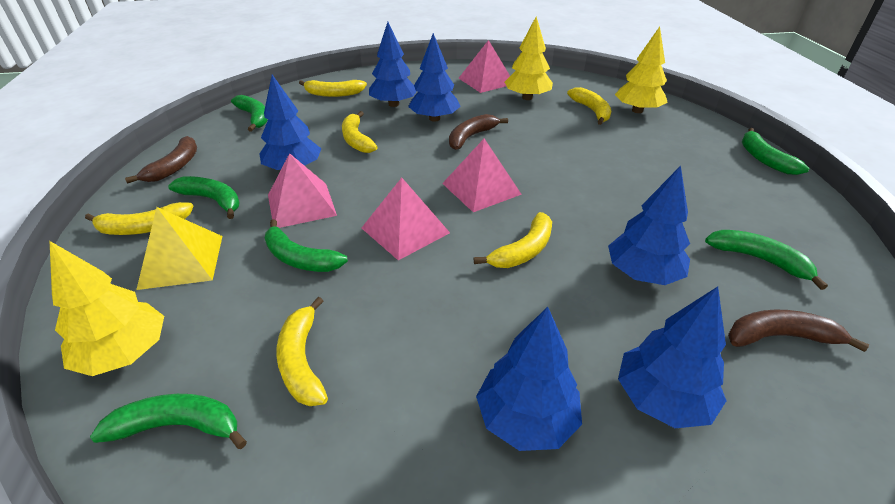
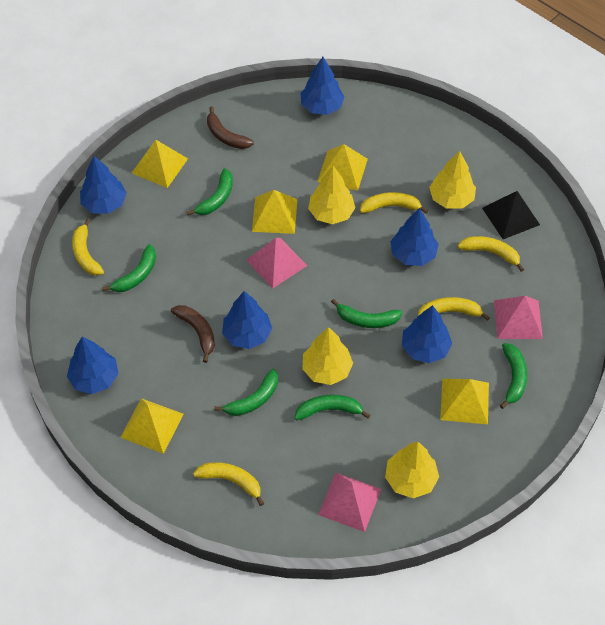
black pyramid: none = 0 -> [482,191,540,239] = 1
brown banana: [125,136,197,184] [449,114,508,150] [728,310,869,352] = 3 -> [171,305,215,363] [207,107,254,149] = 2
pink pyramid: [268,153,337,228] [362,178,450,260] [442,139,522,212] [458,40,510,93] = 4 -> [247,238,307,288] [318,473,381,532] [494,296,543,339] = 3
yellow banana: [85,202,194,235] [276,297,328,406] [299,80,367,97] [342,111,377,153] [474,212,552,268] [567,87,611,125] = 6 -> [72,218,104,276] [193,462,264,506] [360,192,428,213] [418,297,490,321] [457,236,524,272] = 5
yellow pyramid: [136,207,223,290] = 1 -> [120,398,183,454] [132,140,188,188] [252,190,297,234] [317,144,368,191] [440,379,489,424] = 5
yellow tree: [50,241,164,376] [505,17,553,100] [615,27,668,113] = 3 -> [302,327,353,385] [308,166,355,224] [385,442,439,498] [429,151,476,209] = 4

